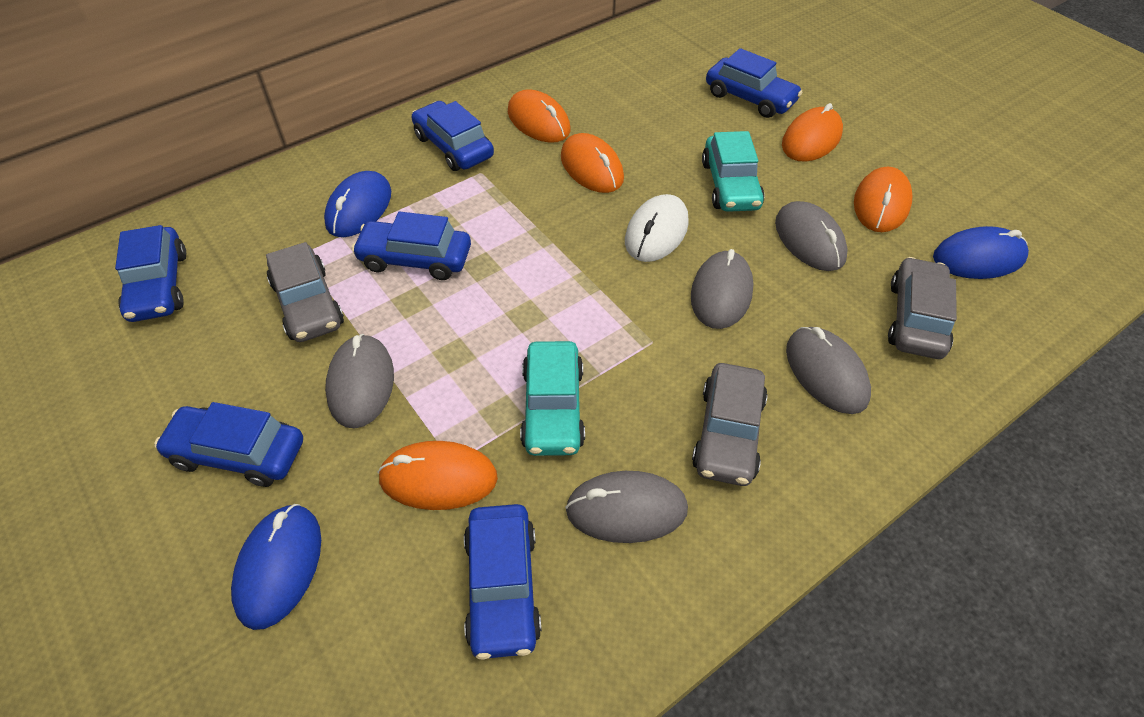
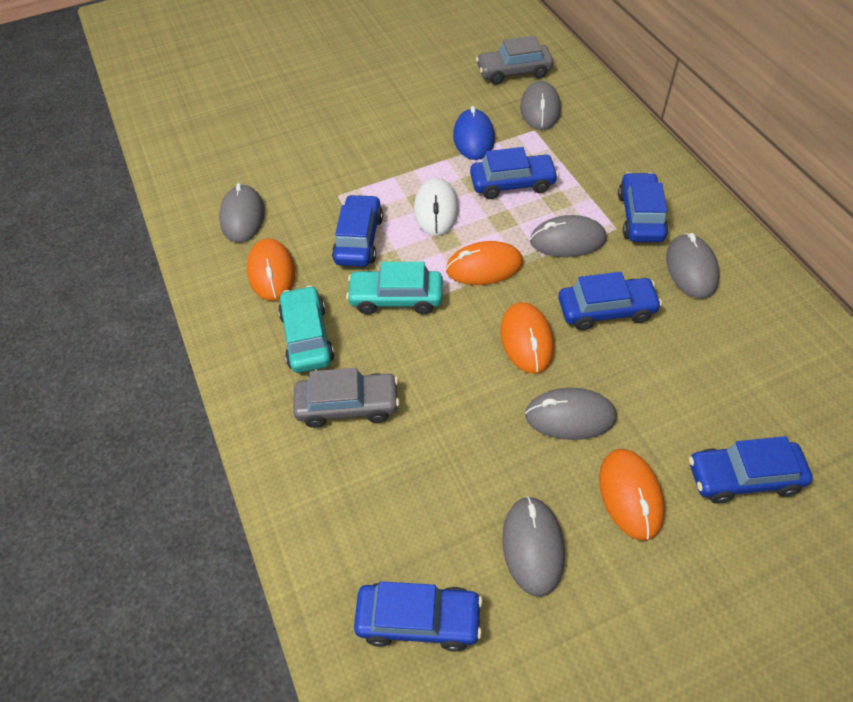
blue mouse: [231,504,321,630] [324,171,391,237] [933,226,1029,279] = 3 -> [453,106,495,160] = 1
grey car: [266,242,344,342] [692,363,768,486] [888,257,957,359] = 3 -> [293,368,400,428] [476,35,553,85] = 2
grey mouse: [325,334,394,429] [565,471,688,543] [691,249,754,329] [775,201,848,271] [786,327,871,414] = 5 -> [219,183,265,243] [502,496,565,597] [520,81,561,130] [525,388,617,440] [530,215,606,257] [666,233,720,299] = 6
orange mouse: [377,441,498,510] [508,89,571,143] [561,133,624,193] [782,103,843,162] [854,167,912,232] = 5 -> [247,238,296,301] [446,241,523,285] [500,302,554,374] [599,449,665,541] = 4

